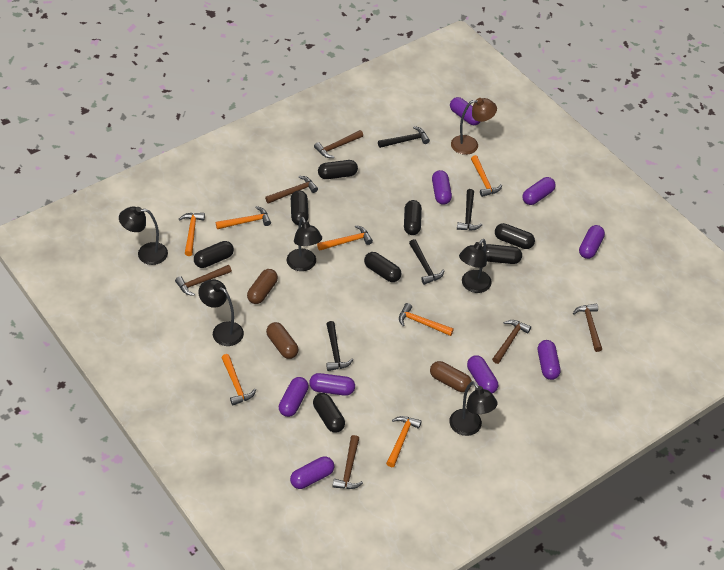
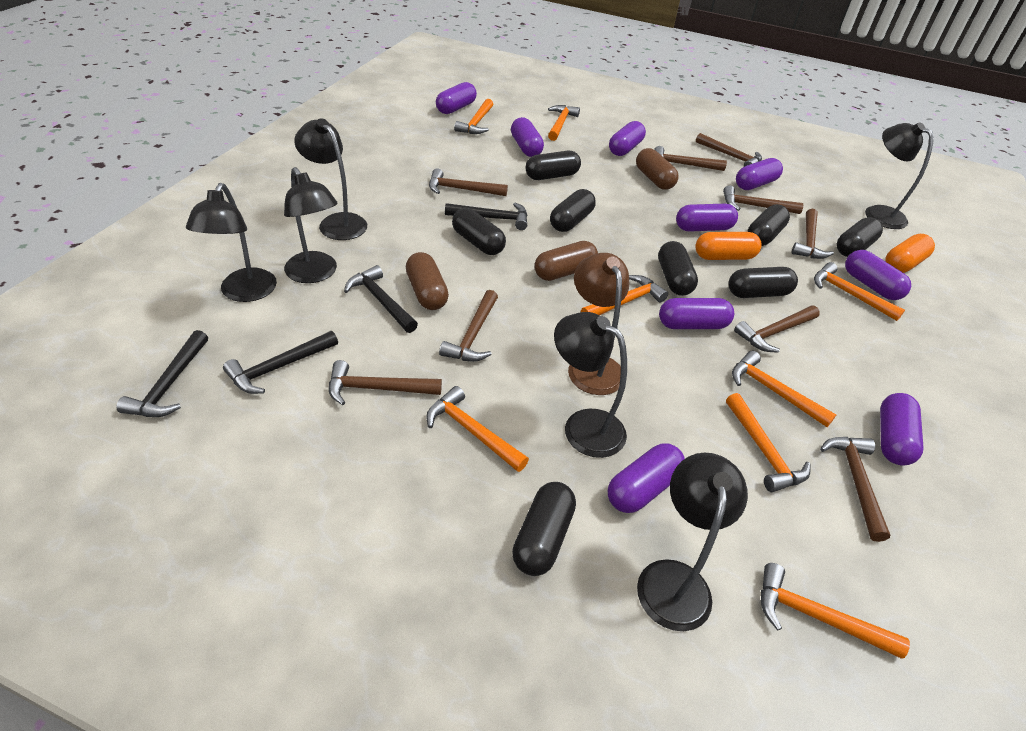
black lamp: [119,207,168,265] [198,279,244,346] [287,217,322,271] [449,381,498,436] [459,239,492,293] = 5 -> [186,183,277,302] [284,167,338,283] [294,118,367,240] [554,312,627,458] [637,453,748,631] [865,122,934,229] = 6
brown hammer: [175,265,232,296] [265,176,318,204] [314,130,363,158] [333,435,363,489] [492,320,531,364] [573,304,602,352] = 6 -> [329,360,442,405] [429,168,508,196] [439,290,498,362] [654,146,727,171] [696,133,762,167] [723,185,803,214] [734,306,820,353] [792,209,834,259] [820,437,890,542] = 9
orange capsule: none = 0 -> [695,232,761,260] [885,234,935,273] = 2
orange hammer: [179,213,205,256] [216,206,271,229] [221,354,256,406] [317,225,373,251] [386,416,422,467] [399,303,454,336] [471,155,502,197] = 7 -> [426,386,529,472] [454,99,493,134] [548,105,580,141] [581,275,668,315] [726,393,810,492] [732,351,836,427] [761,563,910,659] [814,262,905,321] = 8

